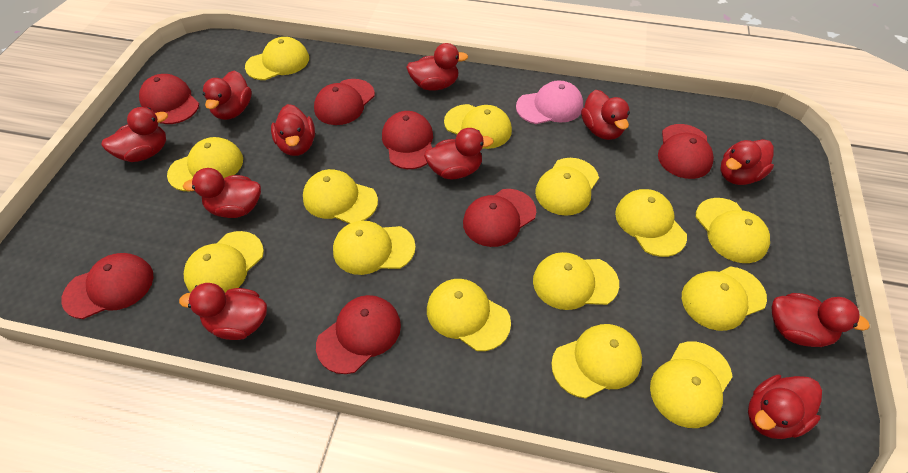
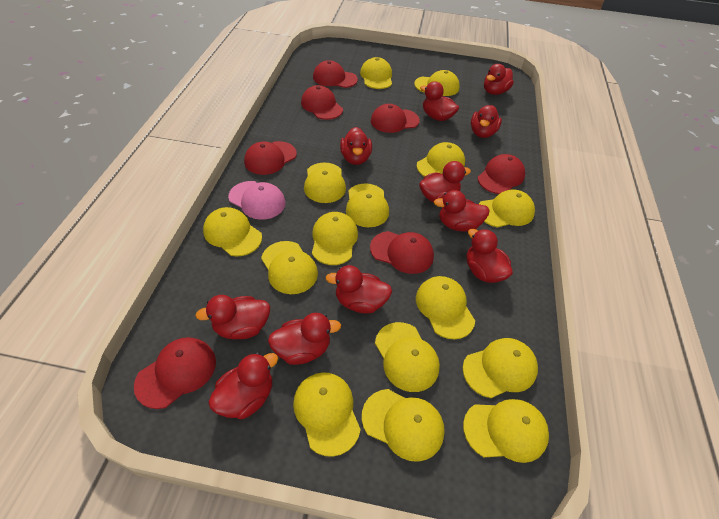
yellow cap: [167,137,243,191] [184,231,264,293] [245,37,309,80] [303,169,378,224] [333,221,416,275] [427,279,511,351] [444,104,512,149] [533,252,619,310] [535,158,599,216] [551,324,642,399] [615,189,687,257] [650,342,733,428] [682,266,767,331] [696,198,770,263] = 14 -> [203,207,262,256] [261,241,318,294] [293,372,361,457] [304,163,346,203] [312,212,358,265] [346,183,389,227] [360,57,392,89] [362,389,445,462] [375,322,440,392] [414,70,460,96] [416,142,465,177] [416,276,475,340] [463,338,538,398] [463,399,549,463] [479,189,535,228] = 15

